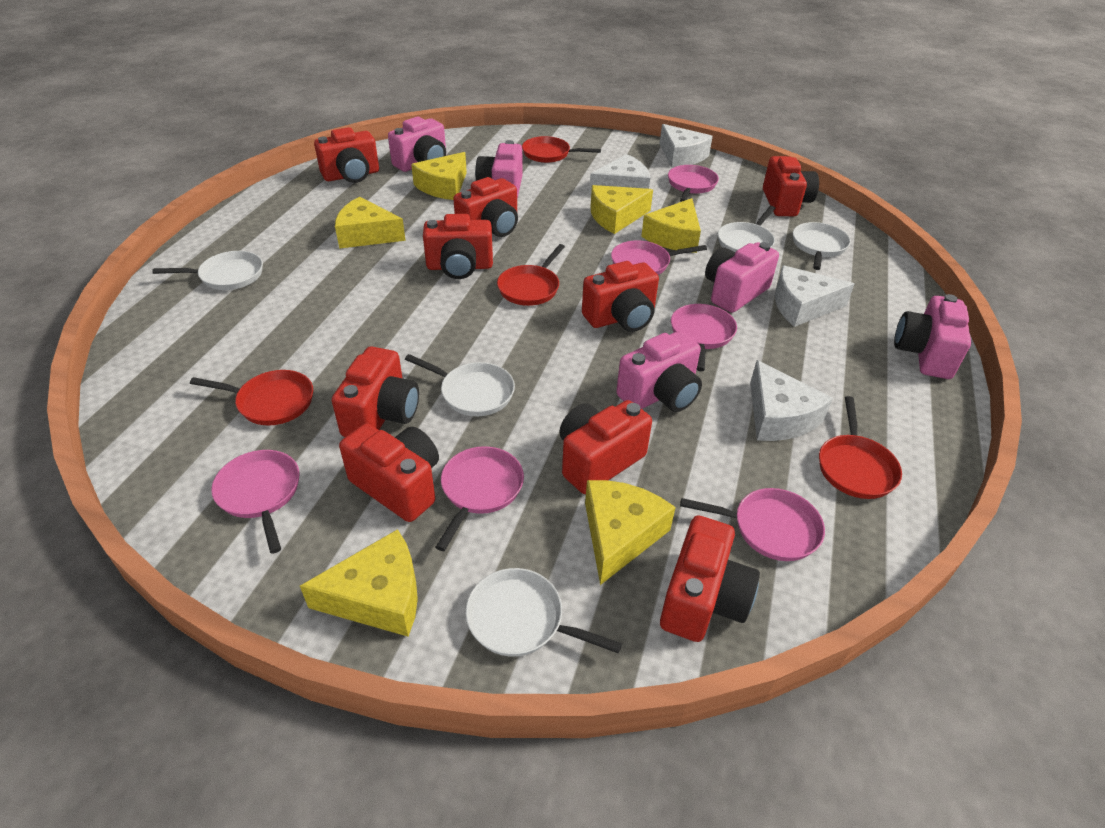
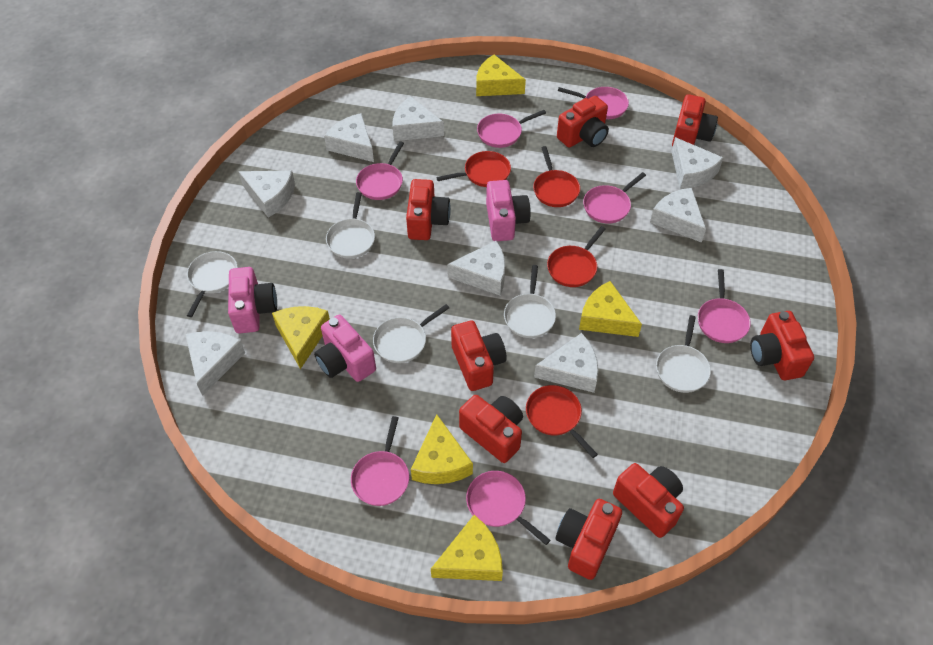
pink camera: [388,117,446,172] [475,140,522,199] [616,331,702,412] [705,242,779,313] [894,294,971,379] = 5 -> [228,267,277,334] [314,315,376,382] [486,180,531,241] = 3
pink pan: [211,450,299,554] [435,446,524,551] [611,240,707,275] [668,165,719,202] [671,304,737,371] [680,488,825,561] = 6 -> [351,416,409,506] [356,141,404,200] [466,471,550,545] [477,110,546,148] [558,87,629,119] [583,172,646,224] [698,269,751,343] = 7
red camera: [314,127,379,183] [332,347,419,437] [339,424,439,522] [423,214,493,279] [453,177,518,237] [559,400,652,494] [582,261,659,332] [660,515,760,642] [763,156,819,216] = 9 -> [406,179,451,240] [451,320,506,391] [459,395,523,463] [556,499,622,580] [557,96,609,148] [613,463,684,538] [672,94,718,147] [750,311,814,380] = 8
white cheese: [589,154,650,195] [660,124,713,168] [750,360,833,441] [775,265,855,327] = 4 -> [185,331,245,396] [238,171,295,218] [324,113,374,162] [393,96,444,141] [447,241,505,295] [534,333,598,393] [650,188,706,243] [671,137,723,189] = 8
yellow cheese: [300,529,418,637] [335,197,406,249] [411,152,467,200] [585,480,676,585] [590,185,653,234] [641,198,701,253] = 6 -> [272,306,330,369] [411,414,473,484] [431,515,503,581] [476,55,526,96] [579,281,642,337] = 5

